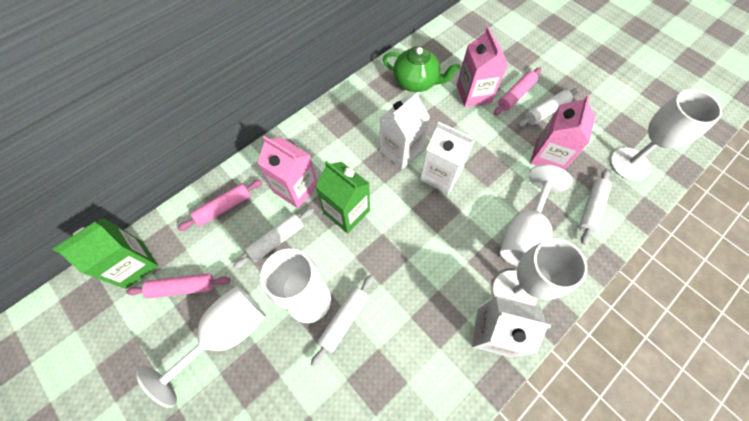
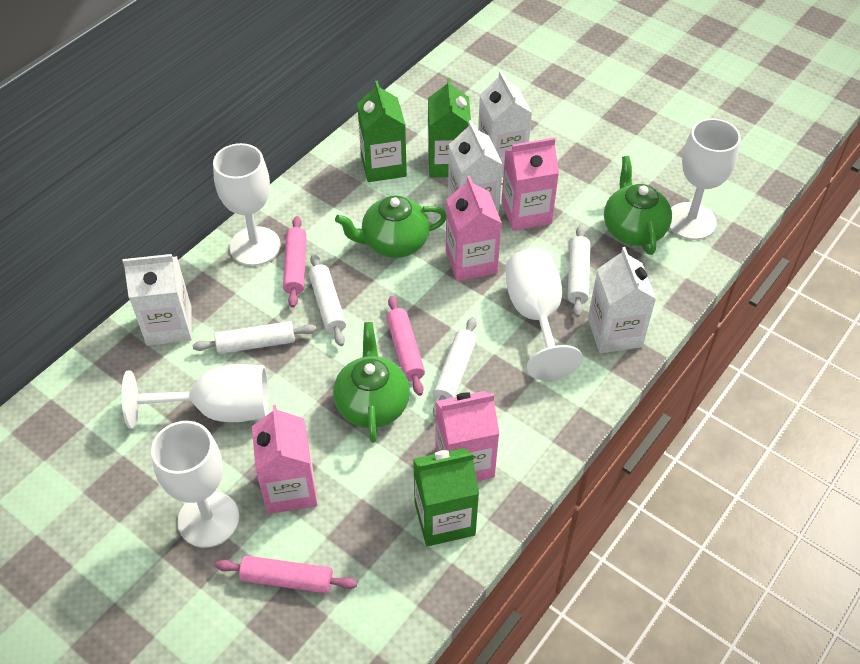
green carton: [53,218,158,289] [315,161,370,233] = 2 -> [357,81,407,182] [413,448,479,546] [428,78,471,178] = 3
green teapot: [383,46,460,92] = 1 -> [333,322,410,443] [335,195,446,258] [604,156,672,255] = 3
pink carton: [257,136,318,209] [457,27,508,107] [530,95,595,170] = 3 -> [252,405,317,514] [435,391,500,481] [446,176,502,281] [501,138,559,231] = 4
white carton: [379,92,430,169] [420,122,475,194] [472,296,551,357] = 3 -> [122,254,192,346] [448,120,503,215] [478,71,532,170] [588,247,656,353] = 4

